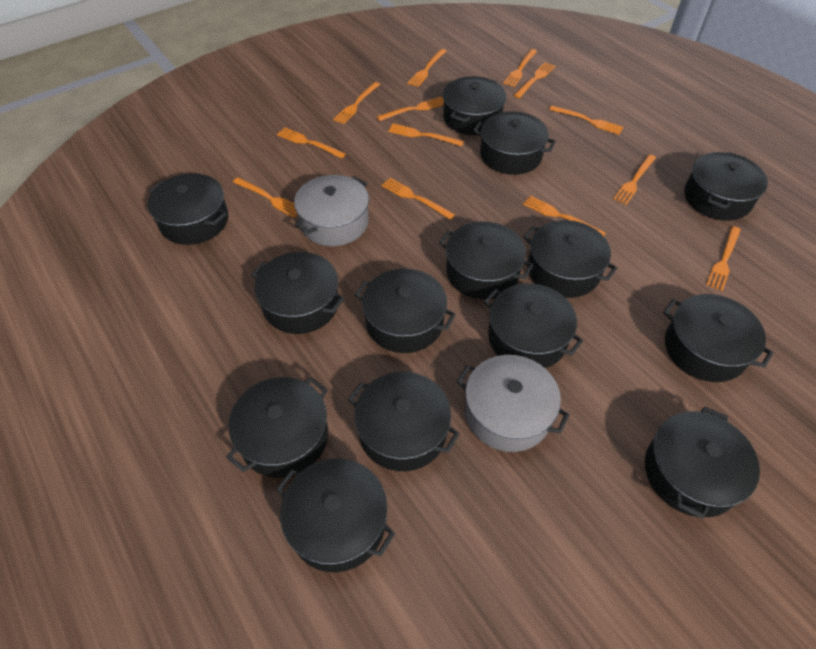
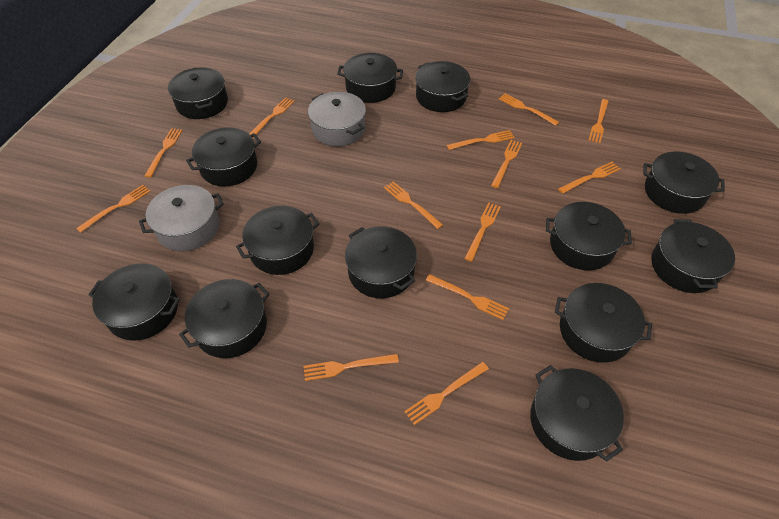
black pot: [147,173,228,245] [226,377,328,478] [251,252,345,334] [276,458,395,572] [348,372,460,471] [355,269,456,353] [439,221,533,299] [443,76,506,135] [473,111,556,175] [484,284,583,368] [523,220,617,298] [645,407,760,519] [663,294,773,382] [684,152,768,221] = 14 -> [88,263,180,341] [168,67,228,119] [179,279,270,358] [186,127,261,187] [236,206,319,275] [337,53,403,103] [345,226,417,298] [415,61,470,112] [530,365,624,461] [546,202,632,270] [555,283,652,363] [643,152,725,214] [651,219,735,293] = 13

